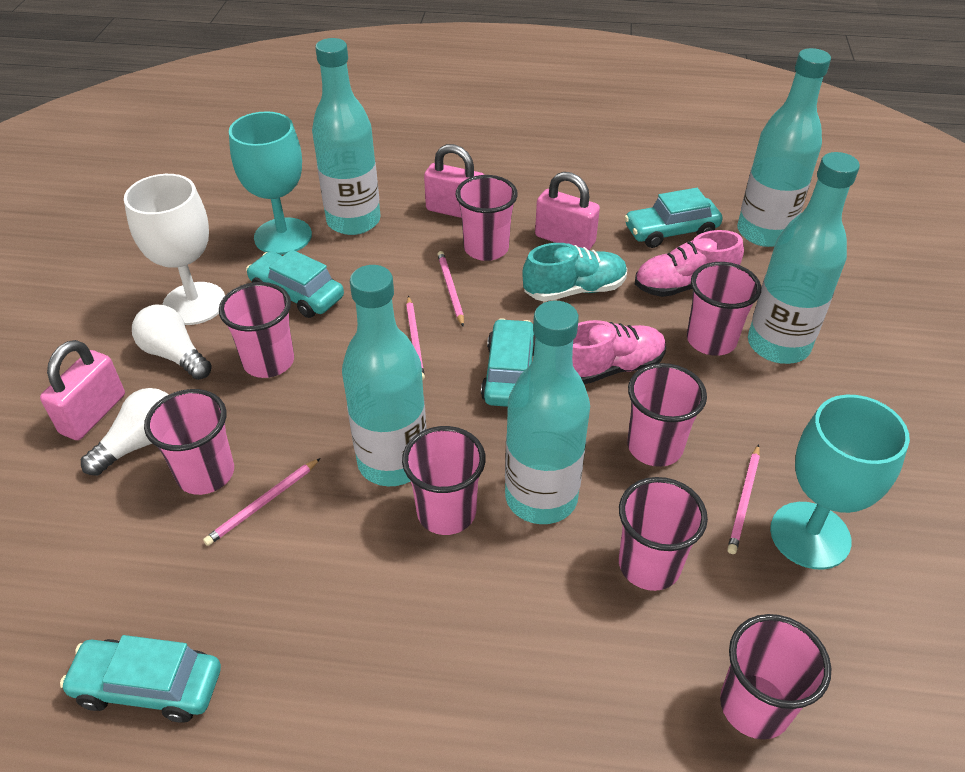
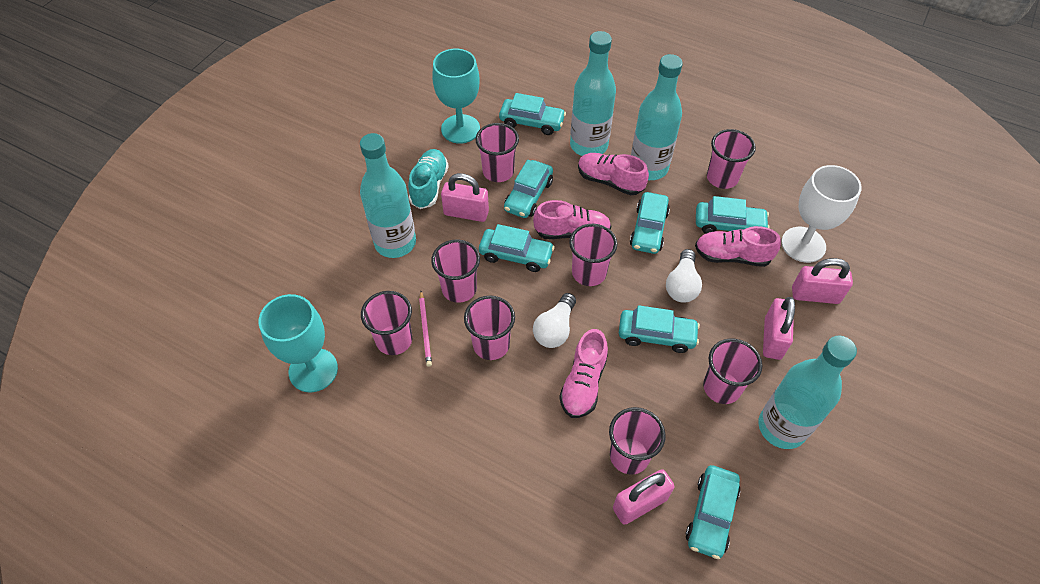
pink padlock: [40,340,125,440] [424,144,484,218] [535,172,600,250] = 3 -> [441,173,489,222] [613,469,674,525] [763,297,795,360] [792,258,853,304] = 4
pink pencil: [203,458,321,546] [406,296,425,381] [437,251,464,327] [727,444,760,554] = 4 -> [419,291,432,367] = 1
pink shoe: [572,320,666,384] [635,230,744,297] = 2 -> [533,200,611,239] [559,329,608,418] [578,153,649,195] [695,226,781,267] = 4
turquoise bottle: [312,38,381,235] [342,265,427,486] [505,300,590,524] [737,48,831,247] [748,152,860,364] = 5 -> [360,133,416,258] [570,31,616,156] [631,54,683,180] [758,336,857,449] = 4
turquoise car: [60,635,221,723] [246,250,344,318] [481,318,535,407] [624,188,723,248] = 4 -> [479,224,555,272] [499,93,566,135] [504,160,553,218] [619,305,700,353] [630,192,670,254] [686,465,740,559] [696,196,770,234] = 7

